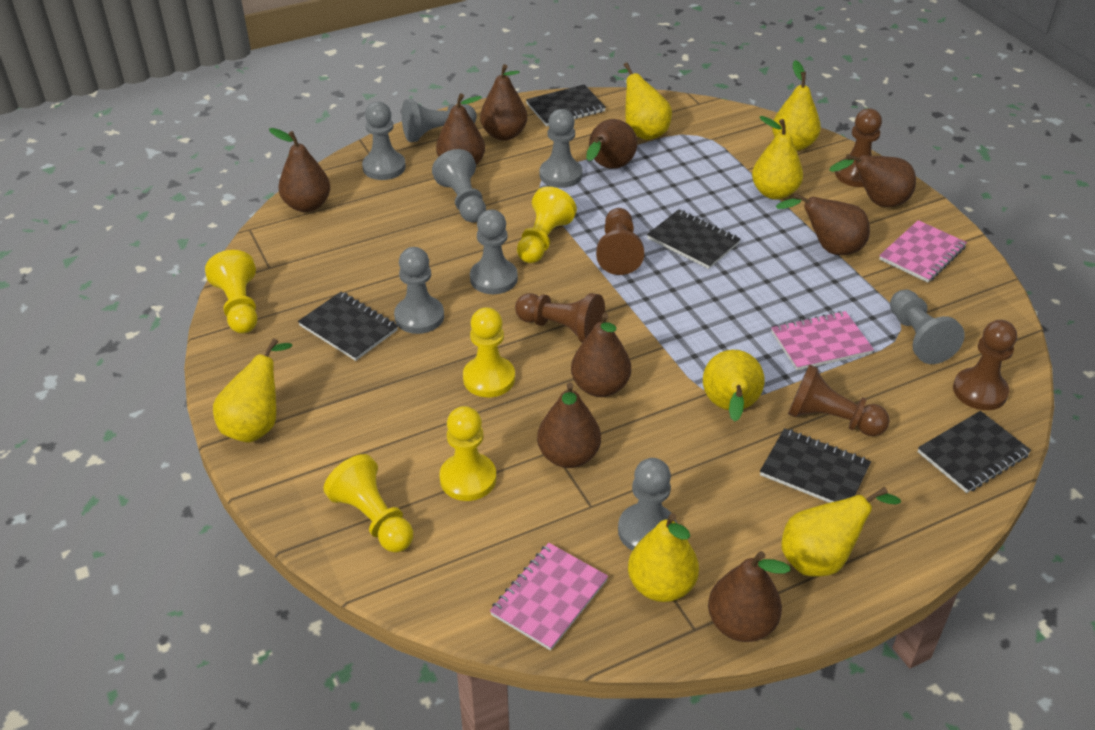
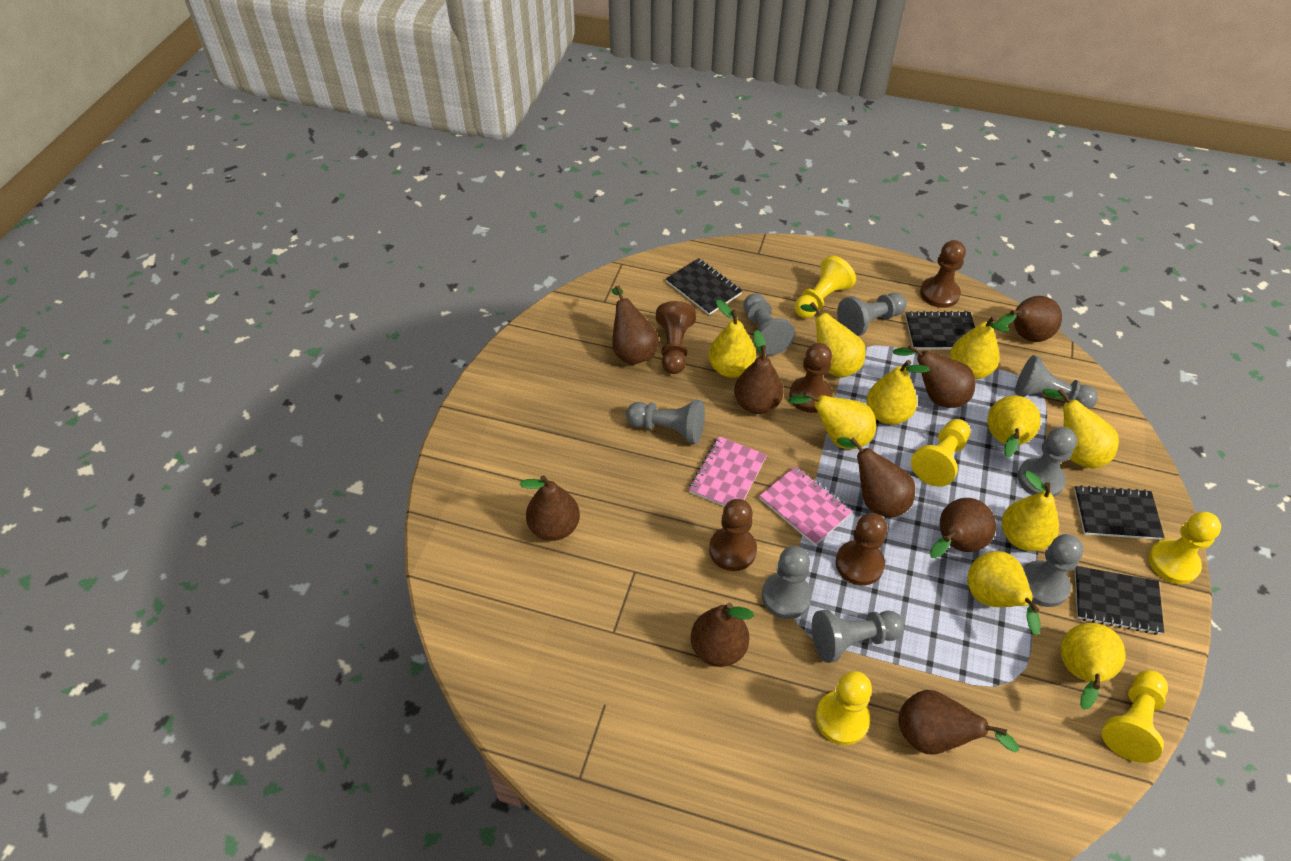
black notebook: [298,292,398,361] [526,84,606,126] [647,209,740,269] [760,428,871,503] [918,411,1031,493] = 5 -> [666,258,742,315] [905,311,975,350] [1074,485,1165,540] [1074,566,1164,635] = 4
pink notebook: [490,543,608,651] [771,311,874,370] [879,220,967,283] = 3 -> [689,436,767,507] [759,466,852,545] = 2
yellow pear: [213,338,292,443] [618,62,672,140] [628,513,699,602] [703,350,765,422] [752,116,803,200] [772,60,821,151] [782,487,901,577] = 7 -> [709,300,756,378] [788,392,876,449] [800,302,866,378] [867,360,930,425] [950,316,1009,379] [968,551,1041,636] [987,395,1041,457] [1002,471,1059,551] [1043,388,1119,468] [1060,623,1126,710] = 10

